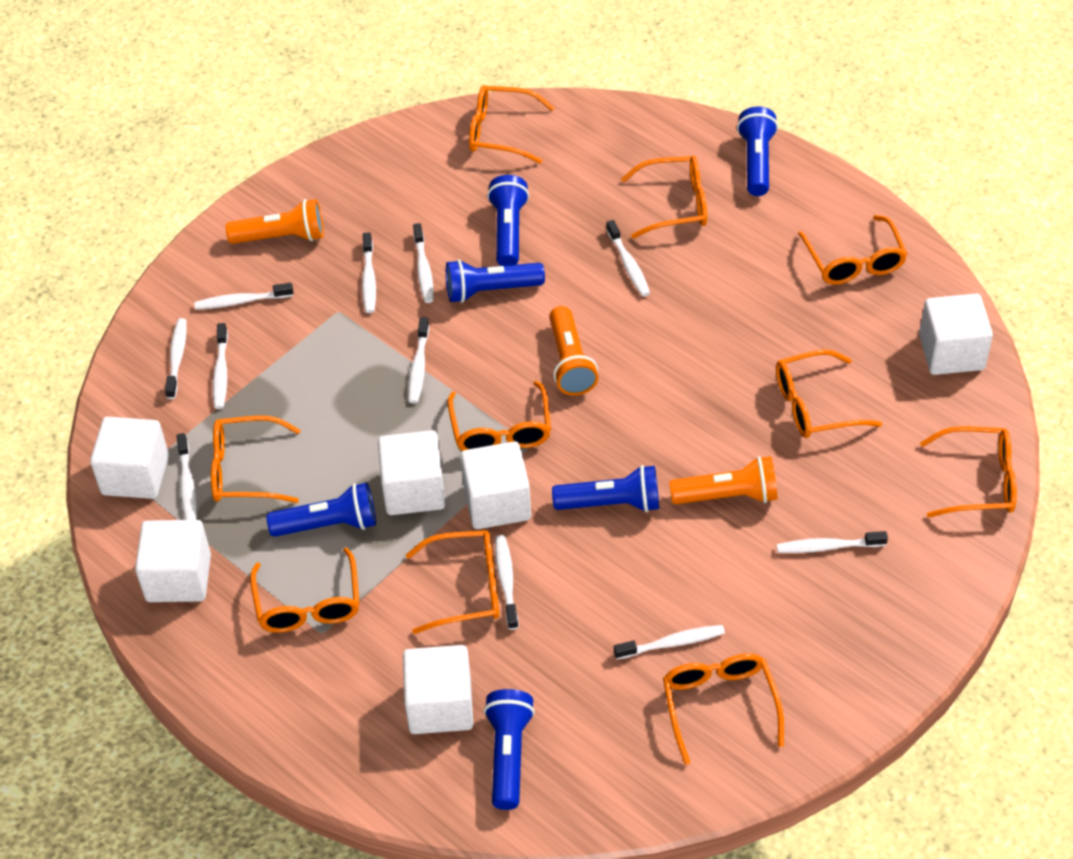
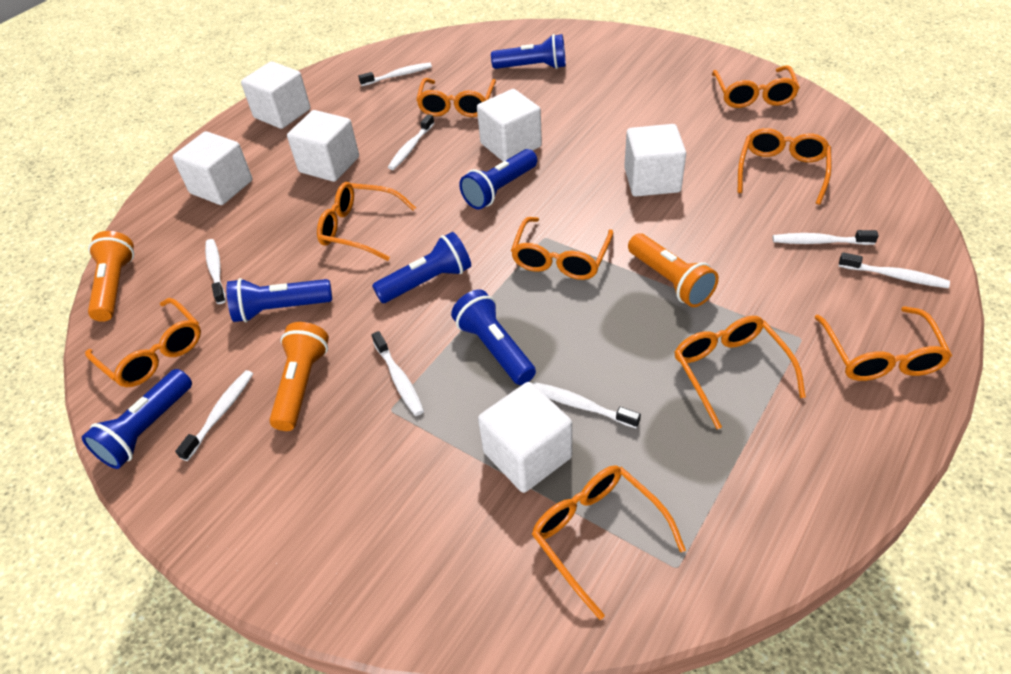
orange glasses: [211,415,301,503] [250,547,359,633] [406,530,499,634] [448,381,551,451] [469,85,554,164] [621,156,707,238] [663,653,784,765] [776,349,882,438] [798,215,907,285] [920,426,1017,517] = 10 -> [85,298,201,387] [317,182,416,261] [416,78,496,117] [511,217,613,280] [532,465,686,620] [675,316,806,429] [712,65,800,108] [738,128,832,205] [814,306,952,381] = 9
white toothbrush: [165,318,187,399] [177,433,197,520] [194,283,293,310] [213,323,228,409] [362,232,376,313] [409,317,429,403] [413,223,434,303] [495,535,519,630] [606,220,650,297] [614,625,725,660] [776,531,888,553] = 11 -> [175,370,253,461] [205,239,226,304] [358,62,432,86] [372,331,424,416] [388,114,434,170] [533,382,641,428] [773,230,879,245] [839,252,950,288] = 8

